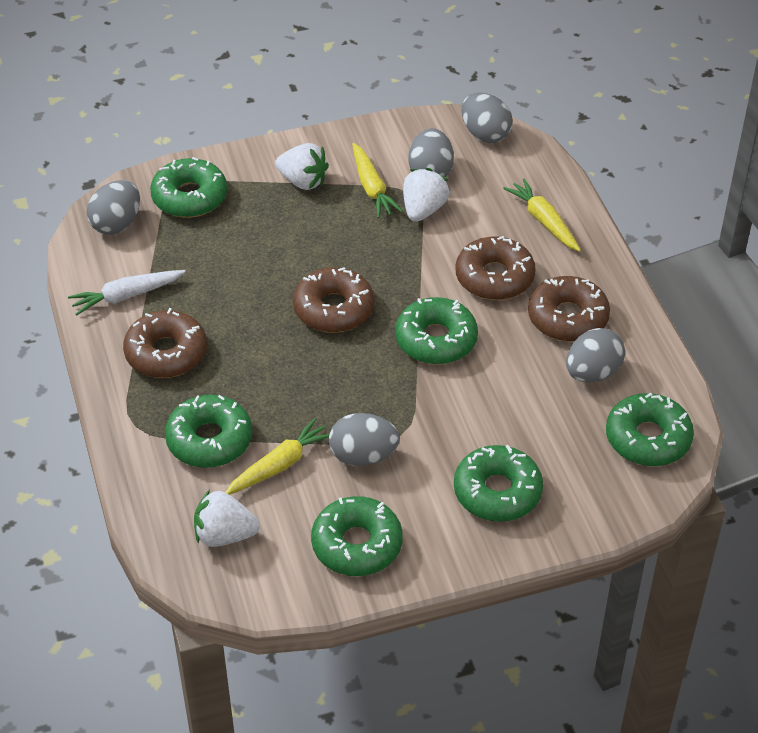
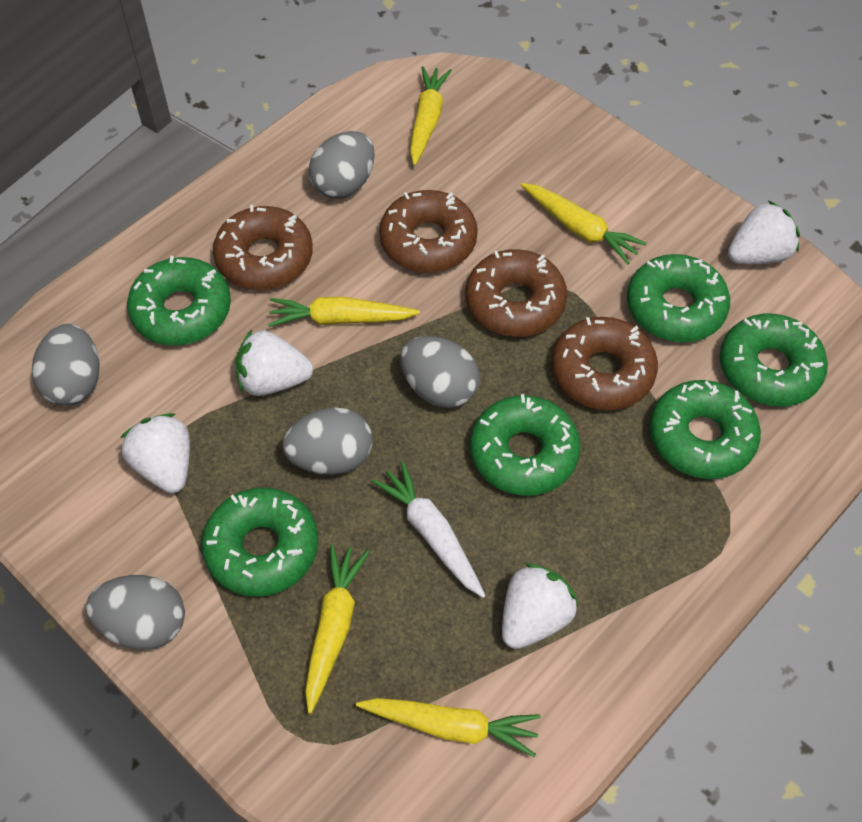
white strawberry: [194,490,260,547] [275,143,329,190] [403,168,449,222] = 3 -> [120,413,190,493] [235,329,313,396] [502,563,578,649] [728,200,800,264] = 4
yellow carrot: [225,418,329,495] [352,143,403,218] [503,178,581,252] = 3 -> [268,297,420,327] [305,544,369,714] [356,698,541,757] [410,66,452,165] [521,183,647,264] = 5

